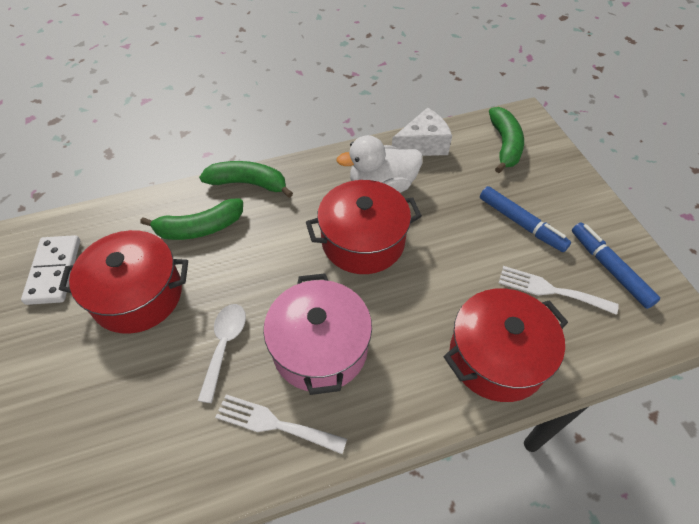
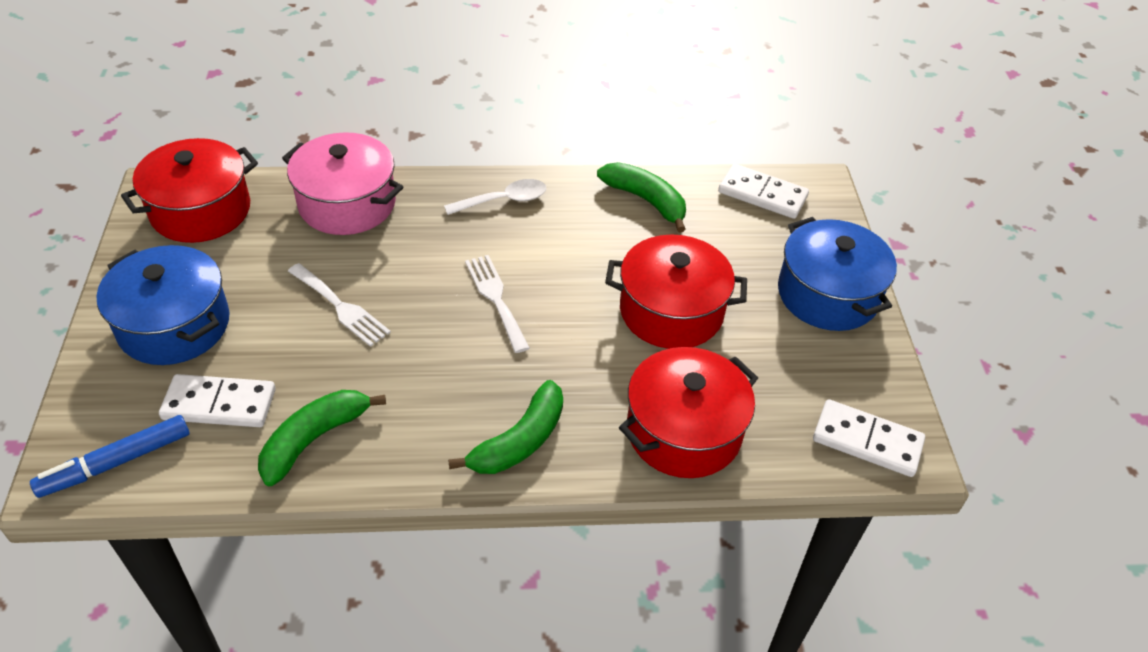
blue marker: [480,186,571,252] [572,222,660,309] = 2 -> [30,415,190,498] = 1
blue pot: none = 0 -> [96,245,229,365] [778,217,897,331] = 2
white cheese: [392,108,452,156] = 1 -> none = 0
white domino: [21,235,80,305] = 1 -> [159,374,276,427] [718,164,809,219] [813,399,925,477] = 3
white duck: [336,135,423,193] = 1 -> none = 0

